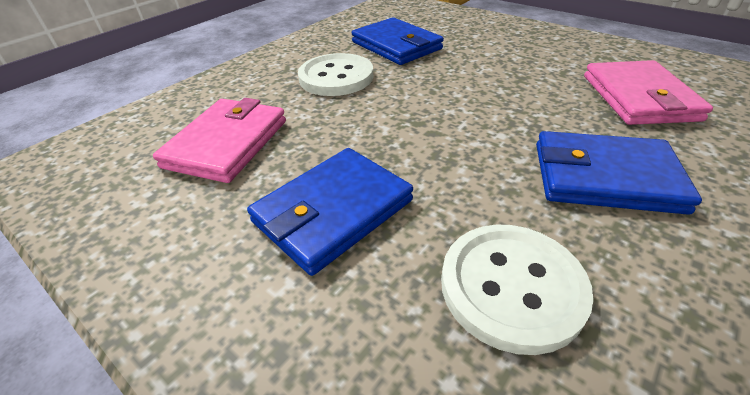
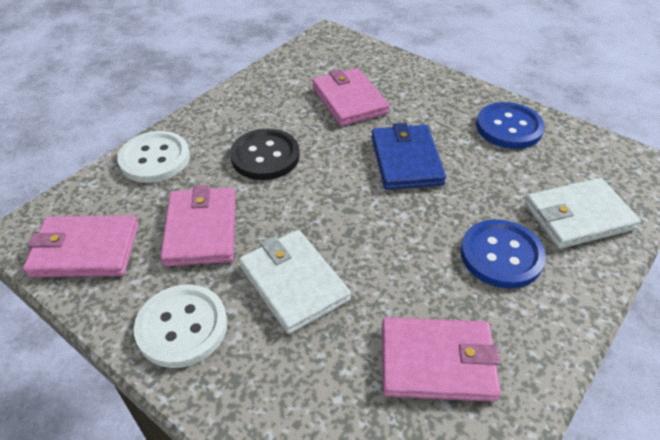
black button: none = 0 -> [230,129,300,180] = 1
blue button: none = 0 -> [461,219,546,289] [476,102,545,149] = 2
blue wallet: [247,148,413,276] [352,17,444,65] [536,131,702,215] = 3 -> [371,123,446,190] = 1
pink wallet: [153,98,286,183] [584,60,713,125] = 2 -> [23,216,139,277] [160,185,236,266] [312,68,390,126] [382,317,501,402] = 4
white wallet: none = 0 -> [239,230,351,334] [524,178,641,249] = 2

